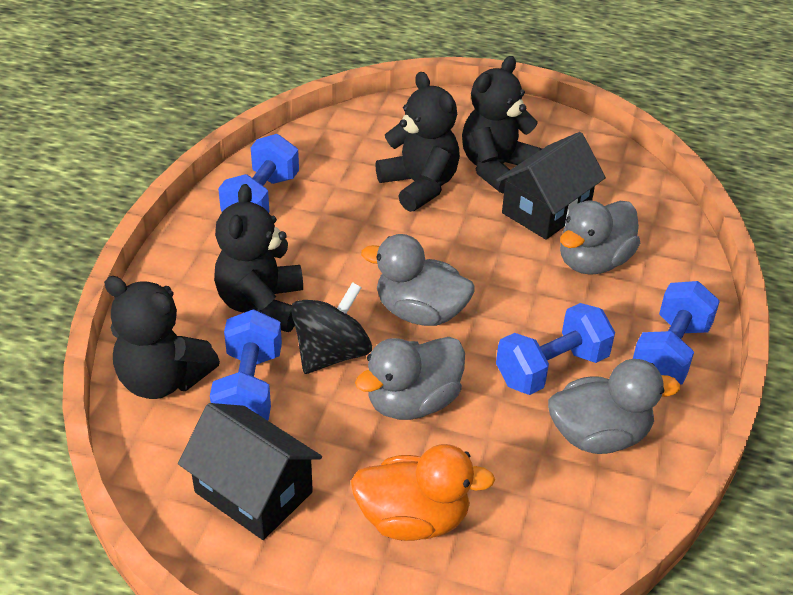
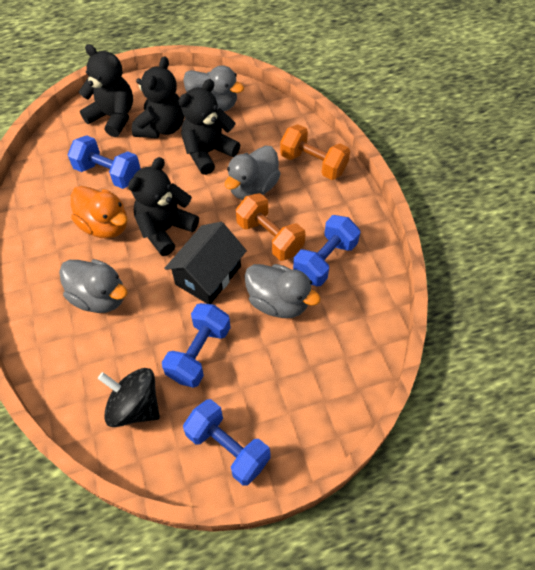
black house: [178,403,322,540] [497,132,606,240] = 2 -> [164,222,247,304] = 1
orange dumbbell: none = 0 -> [236,193,305,261] [280,124,350,180] = 2

